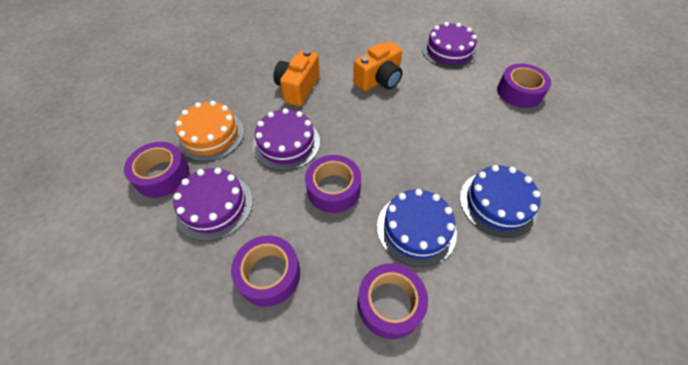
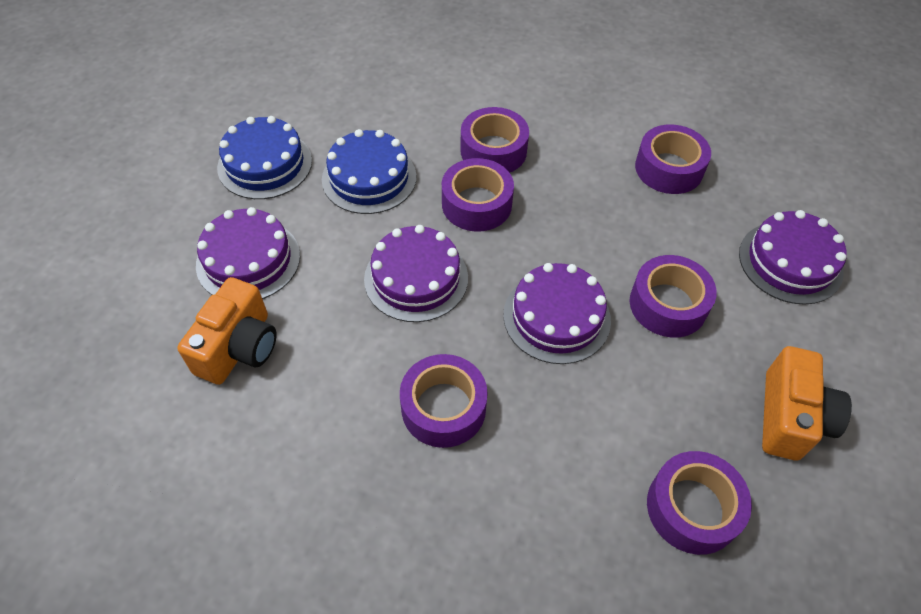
orange cake: [175,101,244,162] = 1 -> none = 0
purple cake: [173,168,253,241] [253,108,320,171] [422,22,477,69] = 3 -> [196,207,300,299] [364,225,468,322] [503,263,611,364] [739,210,847,305] = 4
purple tape: [124,142,189,198] [231,235,300,307] [305,155,361,213] [358,263,428,339] [497,64,551,108] = 5 -> [400,354,488,448] [442,158,514,231] [460,107,529,173] [630,255,717,338] [635,124,711,194] [647,451,752,555] = 6

